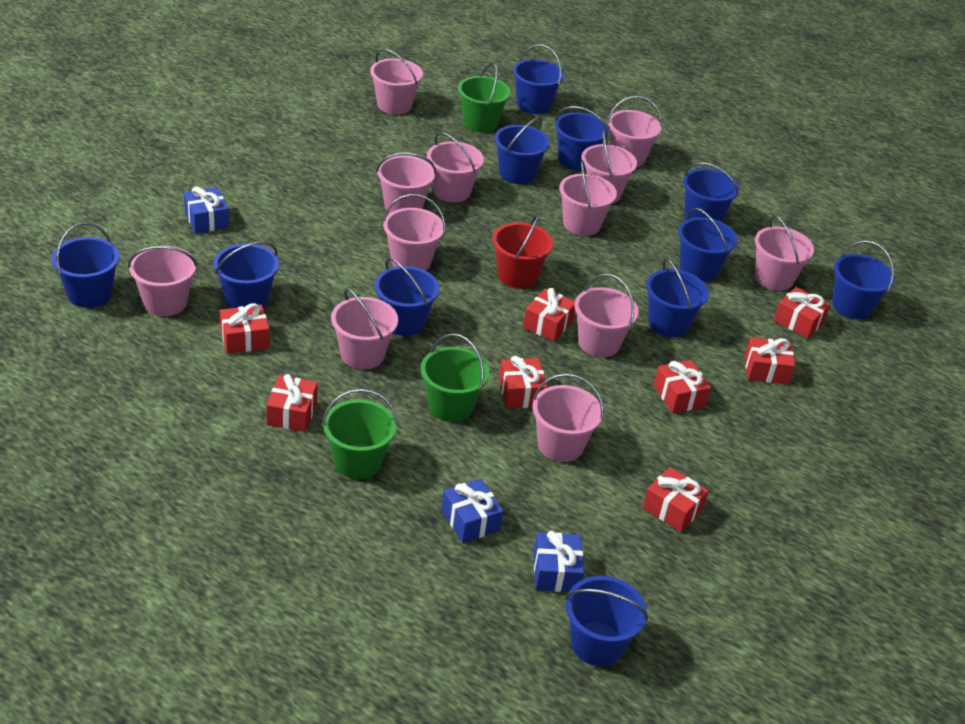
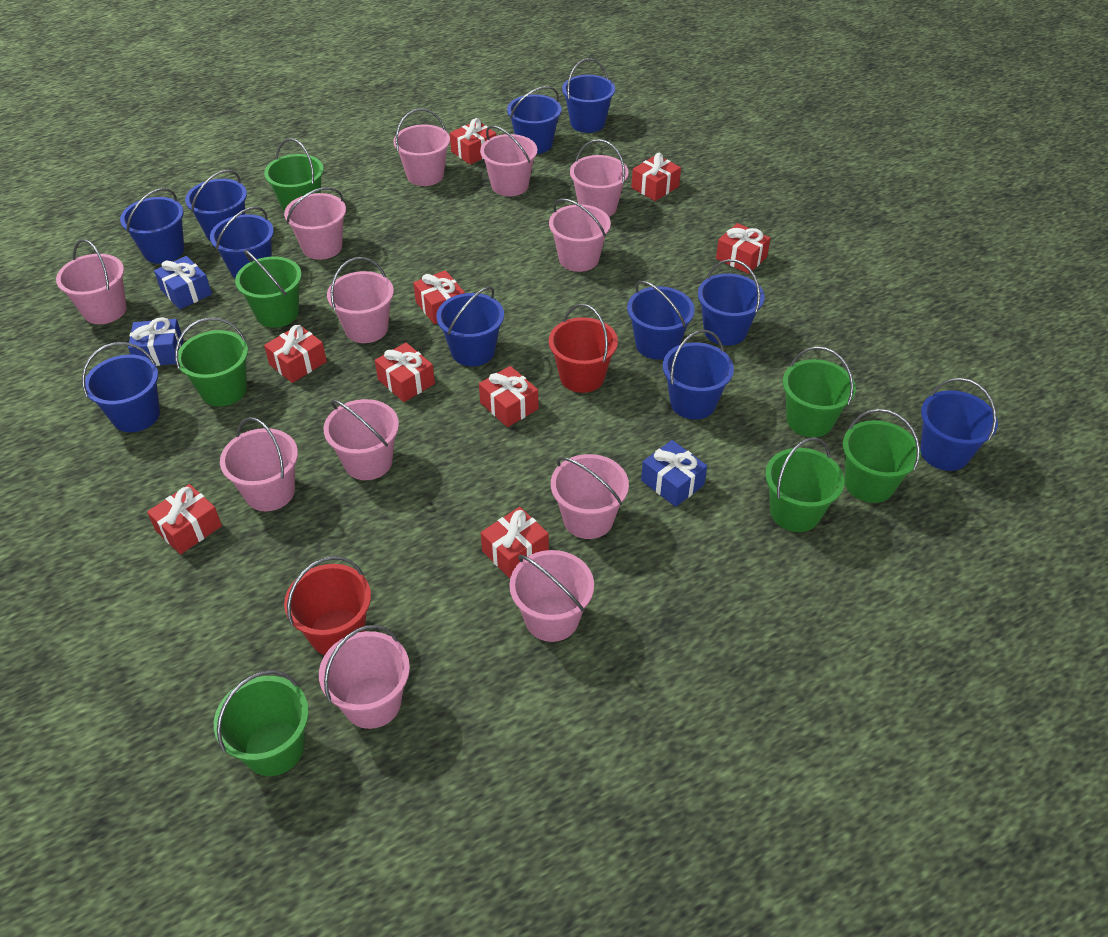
green bucket: [322,389,398,479] [420,334,490,422] [458,63,511,132] = 3 -> [175,317,248,406] [214,670,309,776] [235,250,302,328] [264,138,324,212] [765,437,844,532] [783,346,856,437] [843,409,921,503] = 7
red bucket: [492,213,553,288] = 1 -> [284,556,371,655] [549,304,618,393] = 2
red gift: [220,303,270,354] [266,374,318,432] [499,356,548,408] [523,288,575,342] [642,467,709,532] [654,360,711,413] [745,337,795,385] [774,287,830,339] = 8 -> [147,484,222,554] [264,325,327,383] [375,343,435,402] [413,270,465,324] [450,118,497,165] [479,366,539,427] [481,507,549,578] [631,153,681,201] [716,223,771,274] = 9

